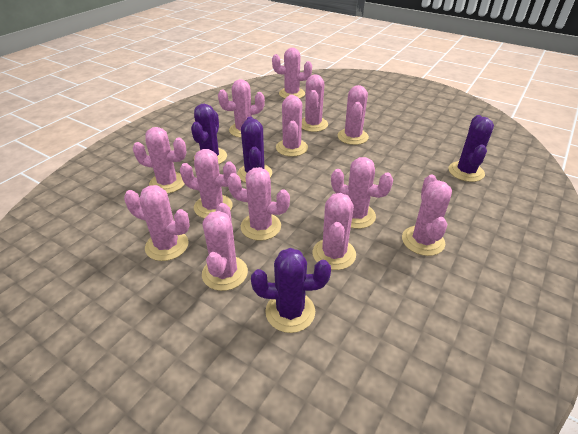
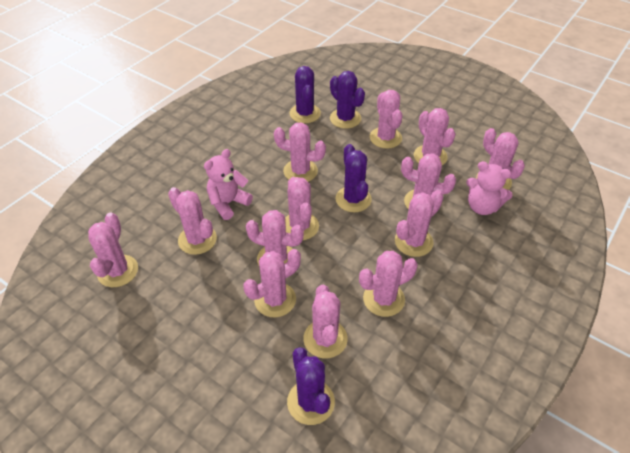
pink teddy bear: none = 0 -> [204,149,253,220] [466,161,513,215] = 2

